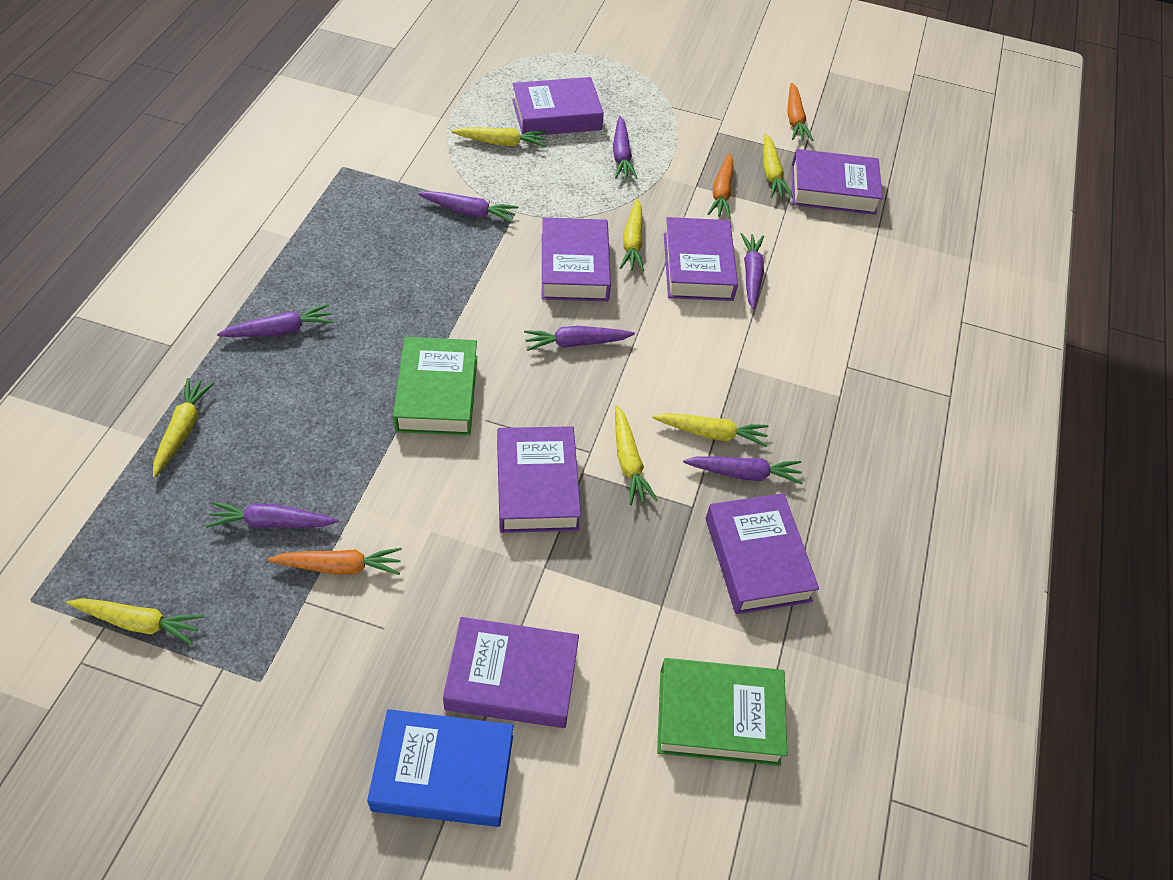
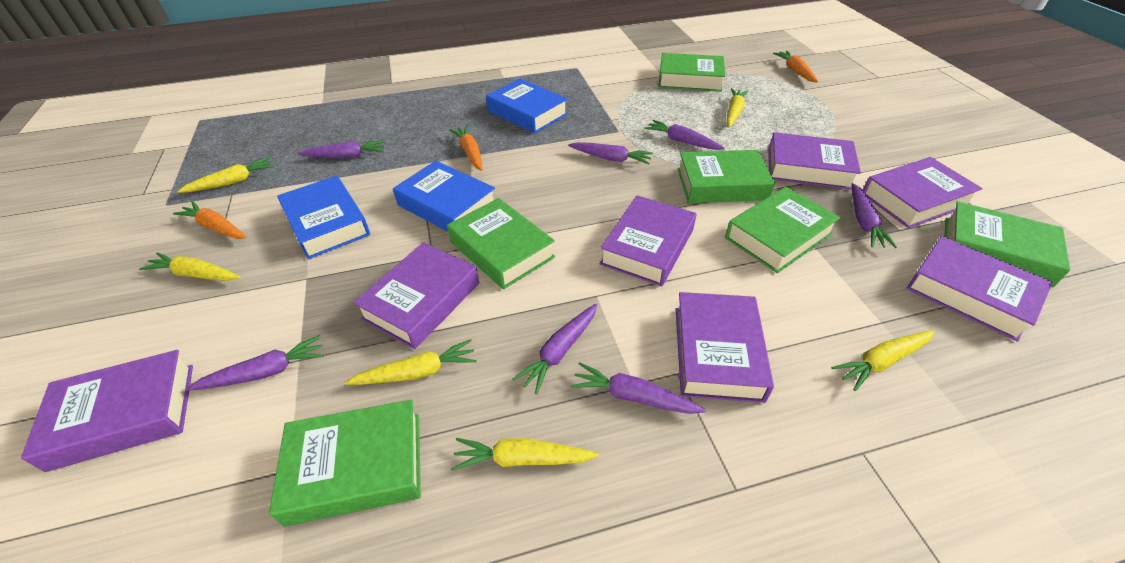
blue book: [367,709,513,827] = 1 -> [277,175,370,259] [393,161,495,232] [486,79,568,134] = 3
green book: [393,337,477,436] [657,658,787,766] = 2 -> [269,400,421,526] [447,198,555,289] [659,53,726,92] [678,150,775,203] [725,187,841,273] [944,201,1070,287] = 6
yellow carrot: [66,598,204,645] [153,378,214,478] [451,127,547,147] [615,405,658,505] [620,199,644,271] [652,413,769,447] [763,134,793,198] = 7 -> [139,252,241,281] [177,157,275,193] [345,339,477,385] [451,438,599,471] [726,88,749,127] [831,330,935,391] = 6

